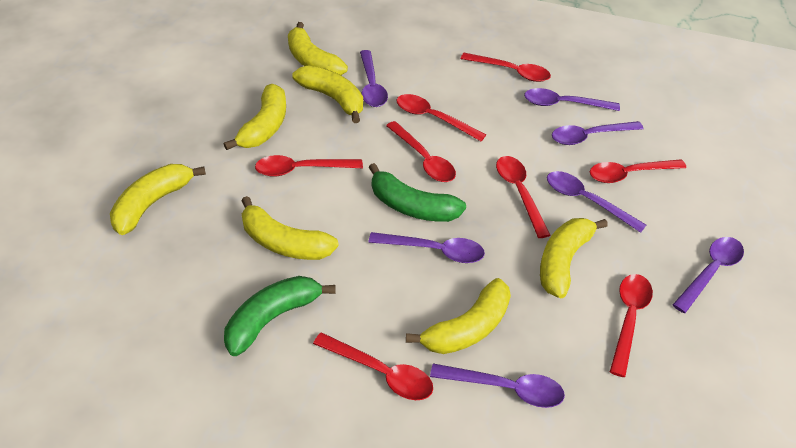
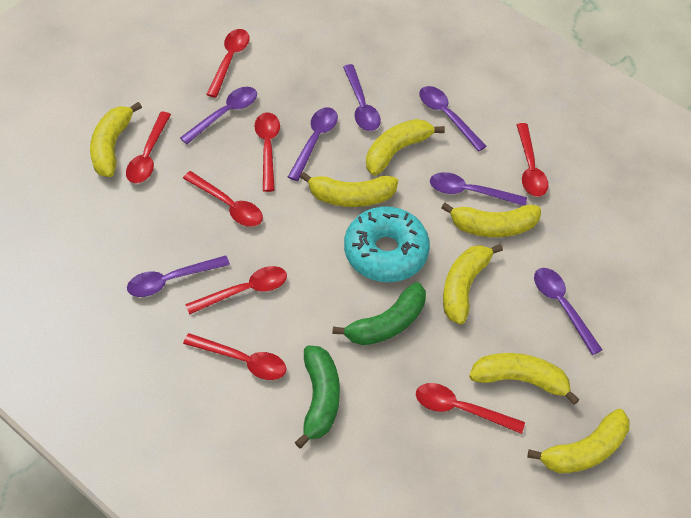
turquoise donut: none = 0 -> [344,206,430,282] = 1

